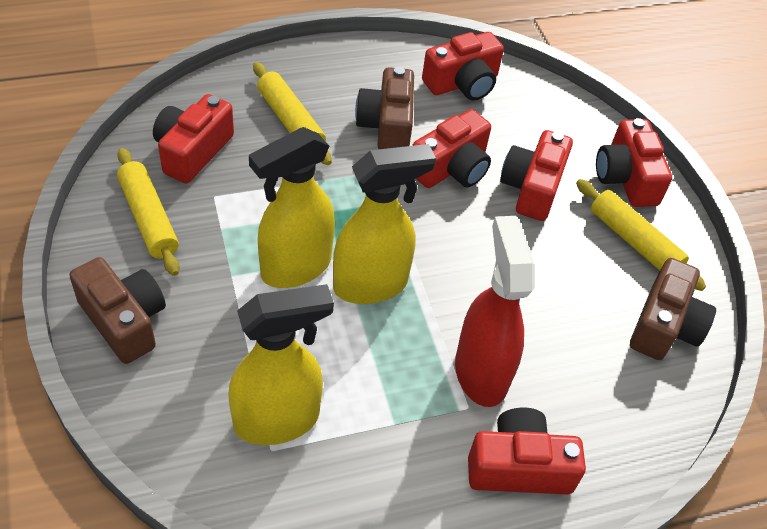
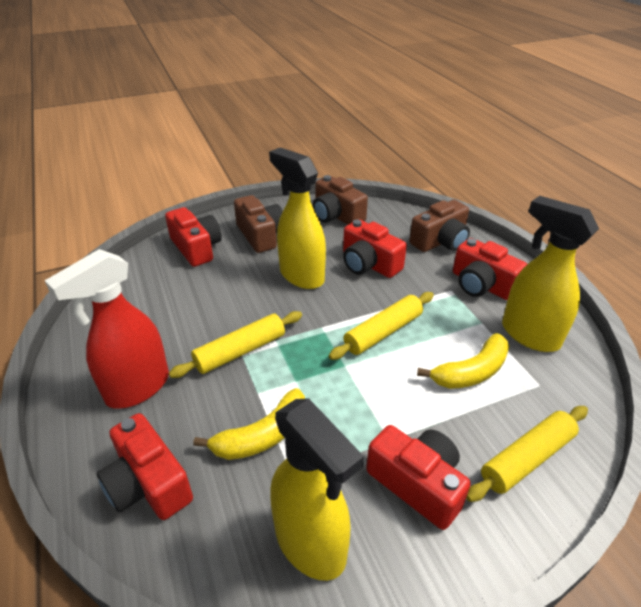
red camera: [153,94,234,184] [412,109,491,188] [422,32,504,101] [468,408,586,494] [500,130,573,221] [596,118,672,207] = 6 -> [97,413,193,520] [165,207,222,267] [343,219,407,278] [366,425,471,530] [453,238,528,300] = 5
yellow banana: none = 0 -> [193,388,305,460] [417,333,509,389] = 2

